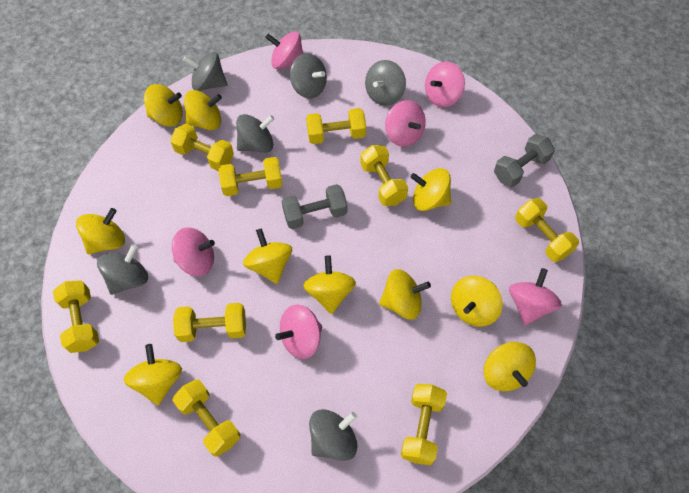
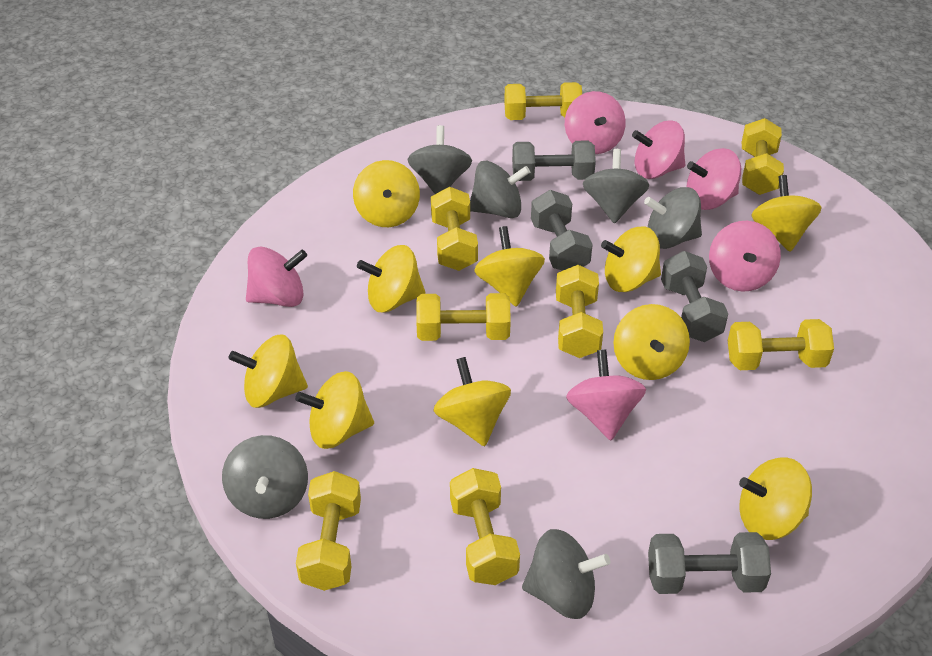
grey dumbbell: [282,184,347,229] [494,134,555,187] = 2 -> [512,140,596,181] [531,190,593,271] [648,532,771,594] [661,251,728,342] = 4
yellow dumbbell: [53,280,99,353] [170,124,234,171] [172,379,240,457] [173,303,246,342] [219,157,283,196] [306,108,366,144] [360,145,408,206] [401,384,447,465] [515,198,579,262] = 9 -> [296,471,361,591] [416,293,511,341] [431,187,478,271] [450,468,520,585] [504,82,582,120] [556,265,603,358] [728,319,834,370] [742,118,784,195] = 8

